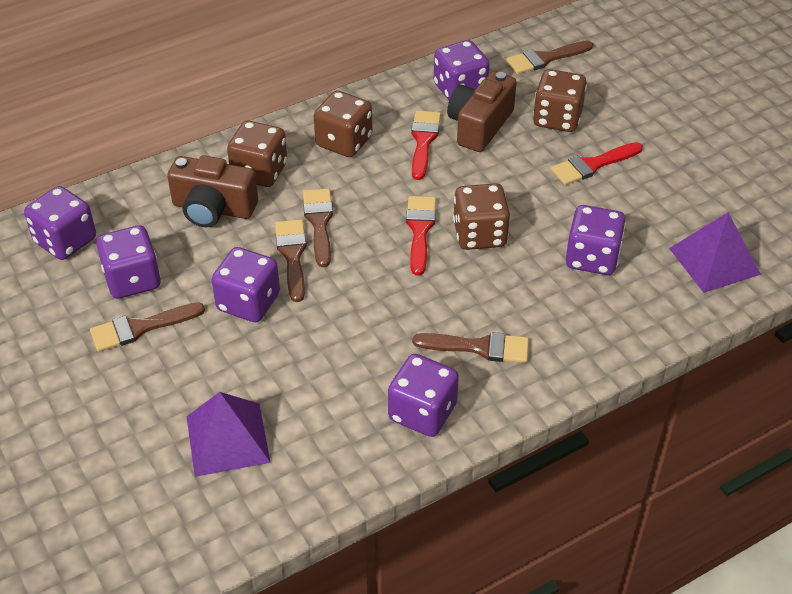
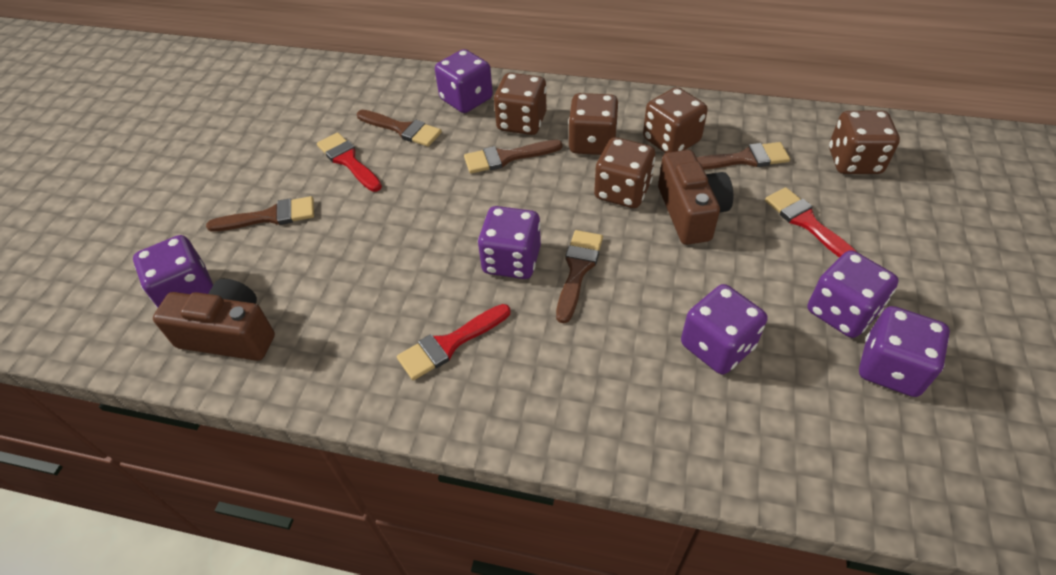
brown dice: [227,121,287,187] [314,91,372,157] [453,183,510,250] [533,69,587,132] = 4 -> [494,73,547,135] [568,93,619,155] [594,137,655,208] [643,87,708,153] [829,111,900,174] = 5
purple pyramid: [186,392,271,477] [669,212,761,293] = 2 -> none = 0

